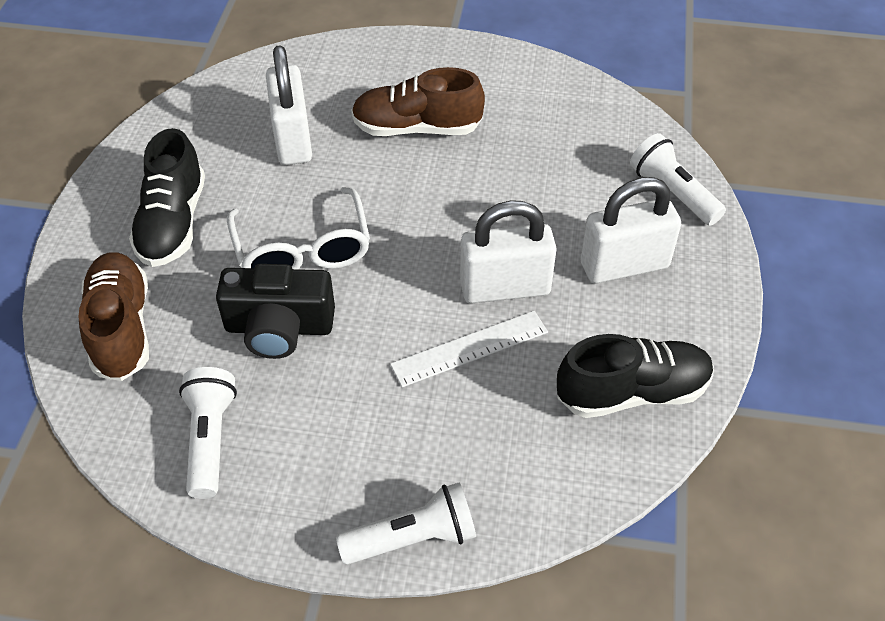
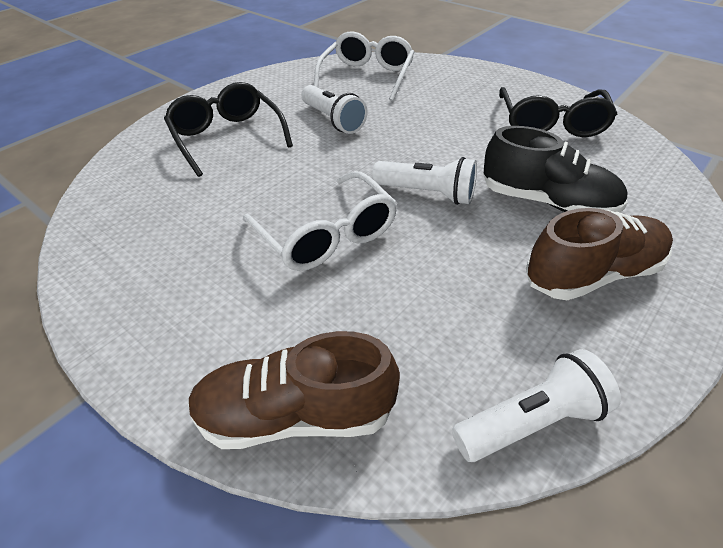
black camera: [216,264,335,359] = 1 -> none = 0
black glasses: none = 0 -> [164,82,293,177] [499,87,617,137] = 2
black shoe: [129,128,205,267] [557,334,714,418] = 2 -> [483,126,628,212] = 1
white glasses: [227,187,370,269] = 1 -> [243,171,397,271] [314,31,414,101] = 2
white padlock: [266,45,312,165] [460,200,557,303] [580,177,681,283] = 3 -> none = 0
white ruler: [390,311,548,387] = 1 -> none = 0

